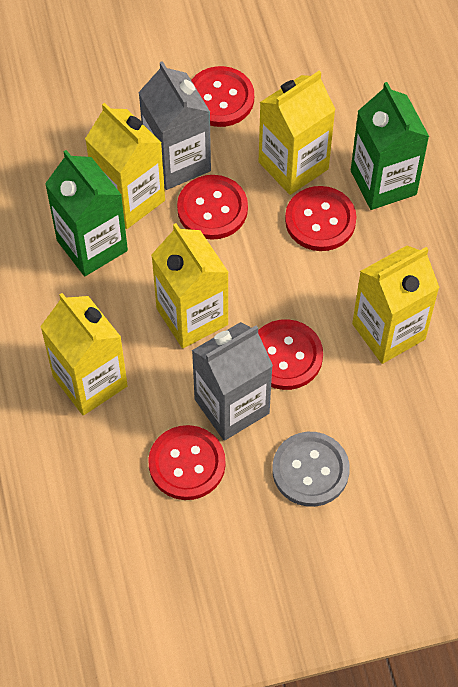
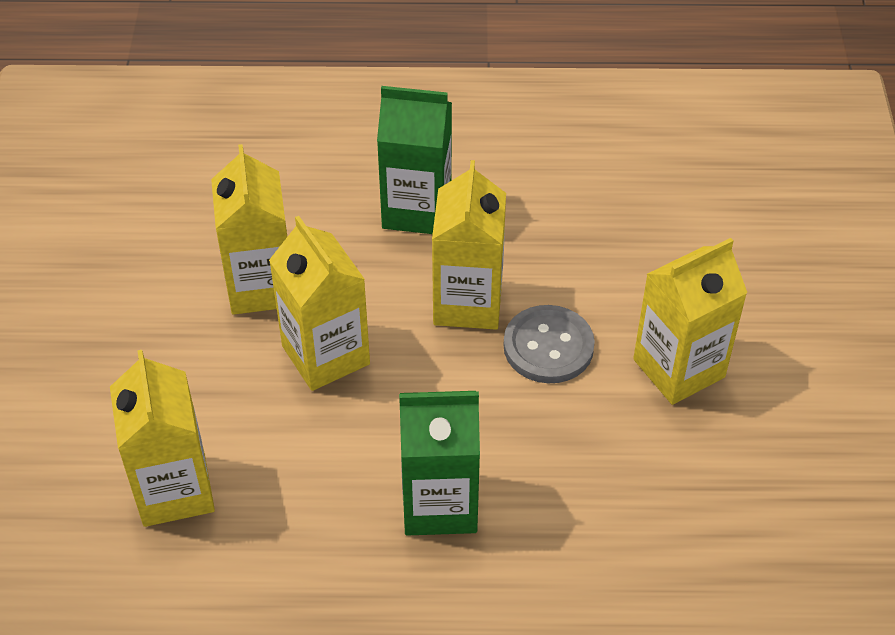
grey carton: [138,61,211,190] [192,322,273,441] = 2 -> none = 0
red button: [148,425,225,500] [177,175,248,240] [191,66,254,127] [258,319,323,390] [285,186,357,251] = 5 -> none = 0

